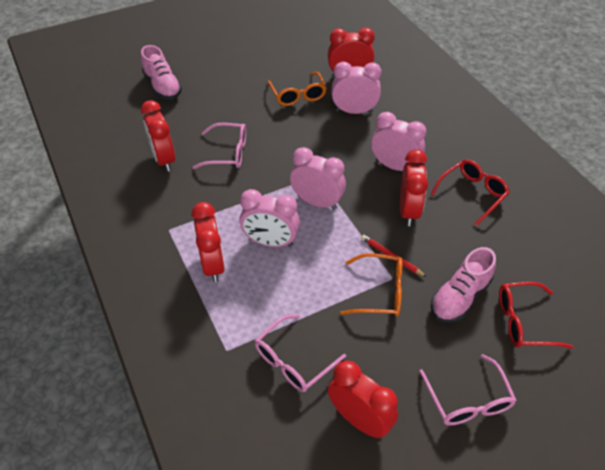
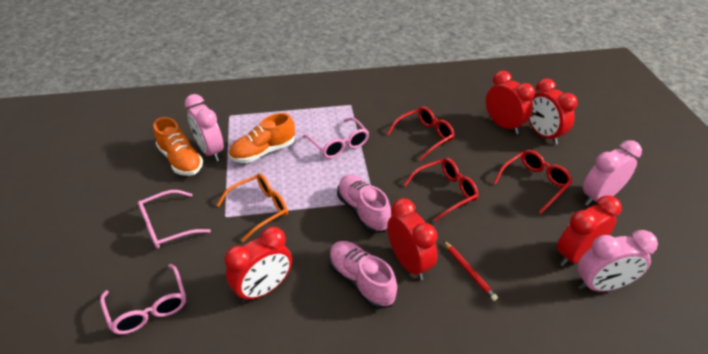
orange glasses: [268,72,326,106] [340,253,402,317] = 2 -> [217,173,288,242] = 1
orange shoe: none = 0 -> [153,117,203,176] [229,113,295,163] = 2
pink clock: [239,189,300,247] [290,147,346,210] [332,62,382,114] [371,112,426,171] = 4 -> [185,94,224,161] [578,230,658,292] [583,140,642,206] = 3
red glasses: [430,159,510,226] [499,282,573,349] = 2 -> [387,106,455,161] [404,158,478,222] [494,150,573,213] = 3

